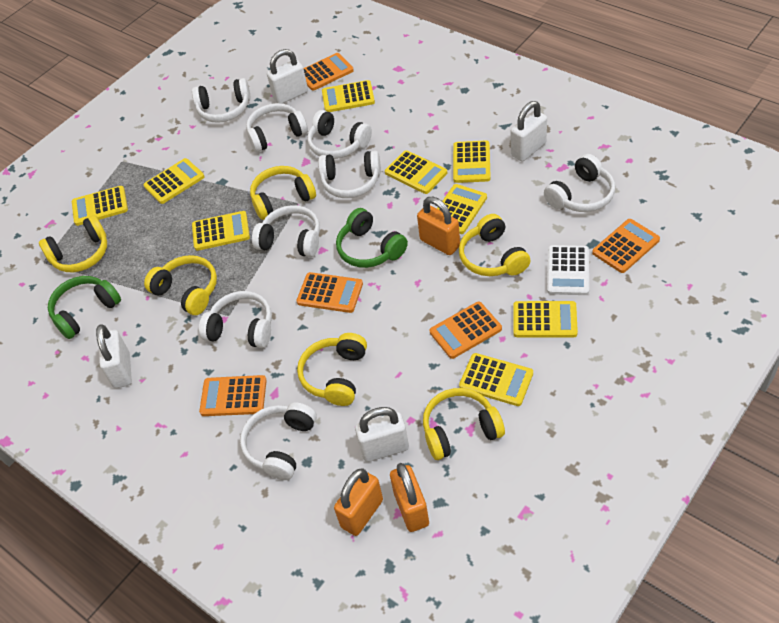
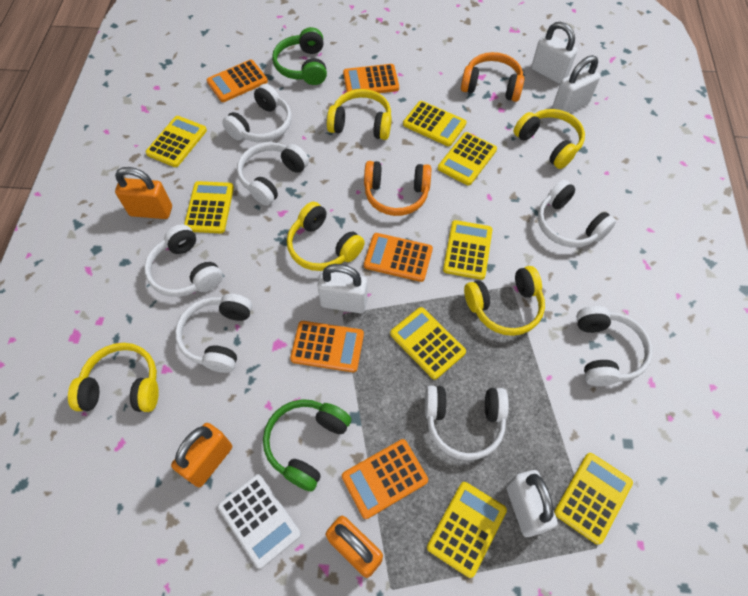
orange headphones: none = 0 -> [364,161,431,216] [461,52,524,102] = 2
white headphones: [192,78,251,123] [199,291,272,348] [240,403,317,480] [246,103,308,152] [252,205,320,257] [307,110,372,159] [318,150,381,198] [544,154,615,212] = 8 -> [144,224,223,297] [175,294,252,373] [222,84,292,142] [237,142,309,206] [425,385,509,460] [538,180,616,248] [576,306,653,386] = 7
yellow calculator: [72,186,128,226] [143,158,205,204] [192,211,250,251] [322,80,375,112] [385,150,447,194] [437,184,487,234] [453,141,491,183] [459,353,533,406] [513,301,578,337] = 9 -> [145,116,207,167] [184,181,234,233] [390,307,466,380] [403,101,467,146] [427,482,507,578] [438,132,497,185] [443,220,493,280] [554,453,633,545] = 8
yellow headphones: [39,215,107,272] [144,255,217,315] [250,166,316,220] [297,333,367,406] [423,388,505,460] [459,214,531,276] = 6 -> [68,343,159,412] [287,202,365,271] [327,89,392,140] [464,266,545,336] [514,109,585,169] = 5

